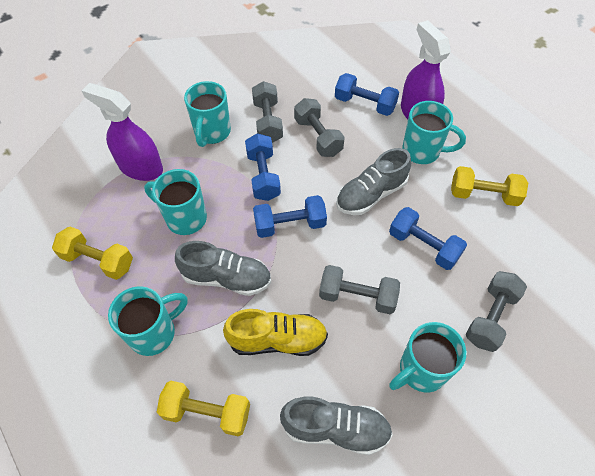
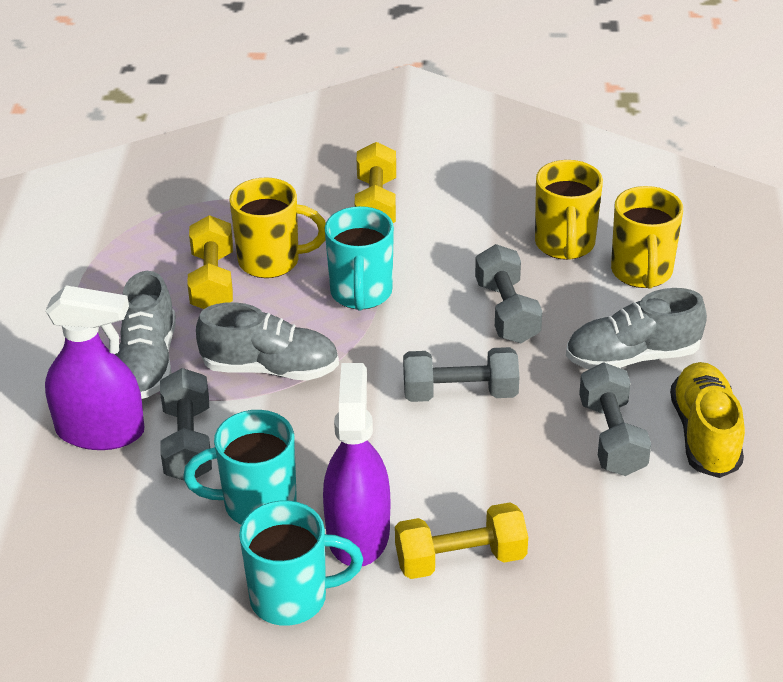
blue dumbbell: [245,133,281,201] [253,195,327,238] [335,73,399,116] [389,207,467,270] = 4 -> none = 0
turquoise mug: [108,286,188,356] [144,169,207,235] [184,81,231,147] [389,322,466,392] [402,101,466,164] = 5 -> [183,410,297,525] [239,500,363,626] [325,206,394,310] = 3
yellow mug: none = 0 -> [229,177,326,278] [535,160,603,260] [611,186,683,289] = 3

